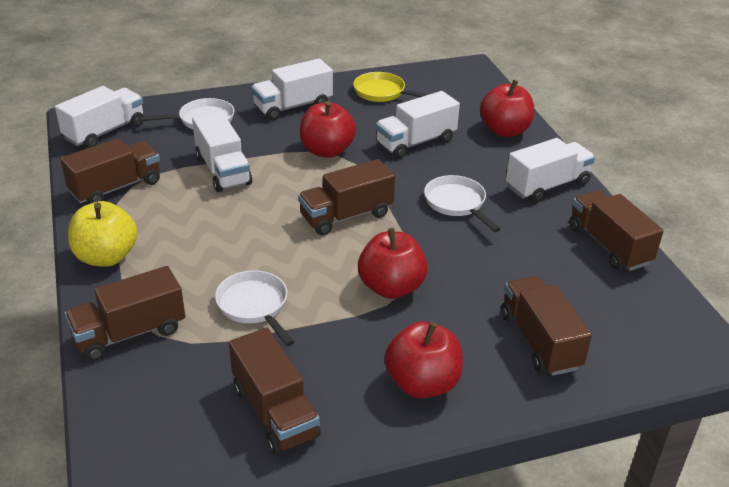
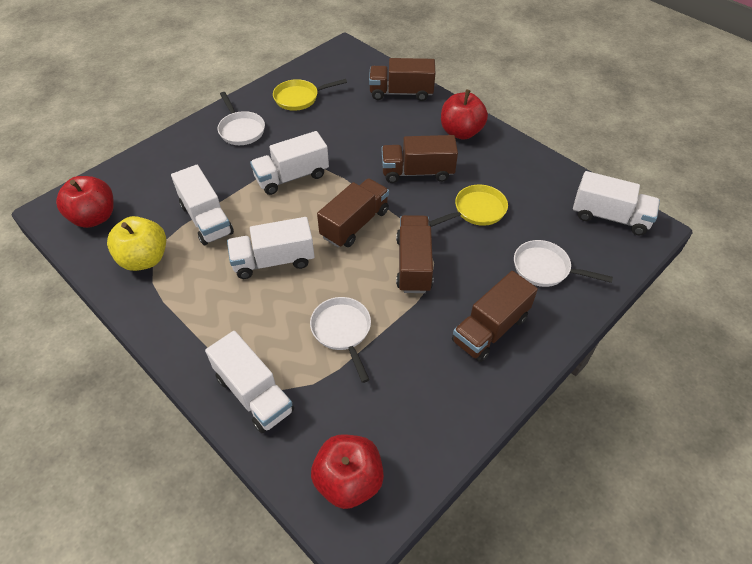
brown truck: [60,138,160,204] [65,266,185,361] [229,328,321,455] [298,159,395,235] [501,276,592,376] [570,190,664,271] = 6 -> [317,178,389,248] [369,58,435,101] [382,135,458,183] [396,215,433,293] [452,271,538,362] = 5
red apple: [300,101,356,158] [358,228,428,299] [385,321,463,398] [480,80,534,137] = 4 -> [56,176,114,228] [311,434,384,509] [441,90,488,139] = 3
yellow pan: [353,72,427,102] = 1 -> [273,79,347,111] [429,185,508,227] = 2

